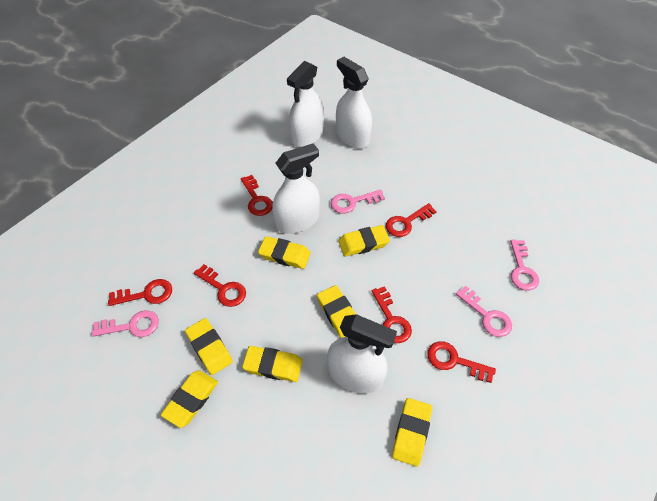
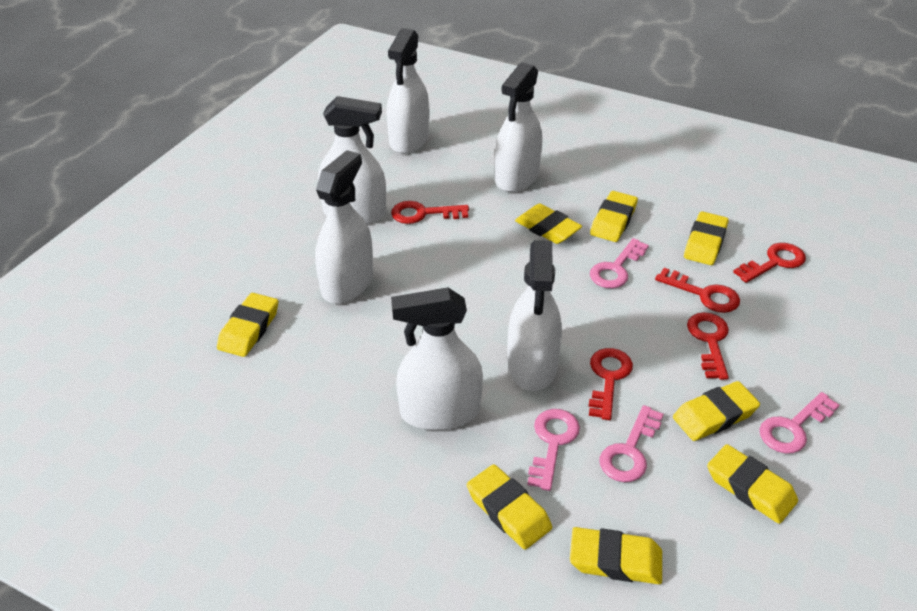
red key: [108,279,172,306] [194,264,246,307] [241,175,273,216] [371,286,412,343] [386,203,437,237] [427,341,496,383] = 6 -> [391,201,469,224] [588,348,633,420] [655,268,740,313] [687,312,729,380] [733,243,806,283] = 5
white spray bottle: [272,143,320,234] [287,61,324,147] [327,314,397,394] [336,57,372,149] = 4 -> [315,150,374,303] [318,96,386,224] [387,28,430,154] [391,287,483,430] [495,62,543,192] [507,240,562,391] = 6
yellow eraser: [161,370,218,428] [185,318,233,375] [242,346,303,382] [258,236,311,269] [317,285,355,338] [338,225,390,257] [392,398,432,467] = 7 -> [217,293,278,357] [467,464,552,550] [515,204,582,244] [570,527,662,584] [590,191,638,242] [673,381,760,441] [684,211,729,265] [707,444,798,524] = 8

